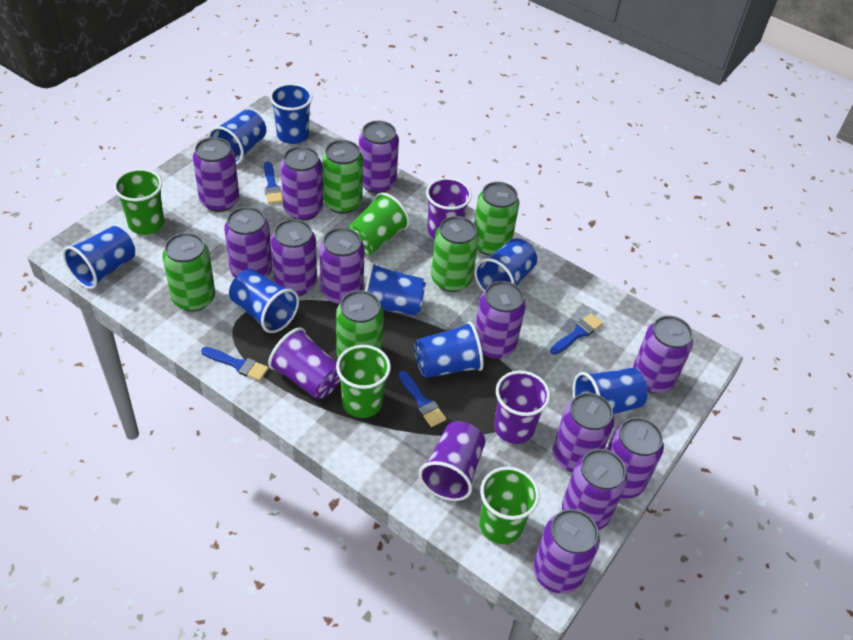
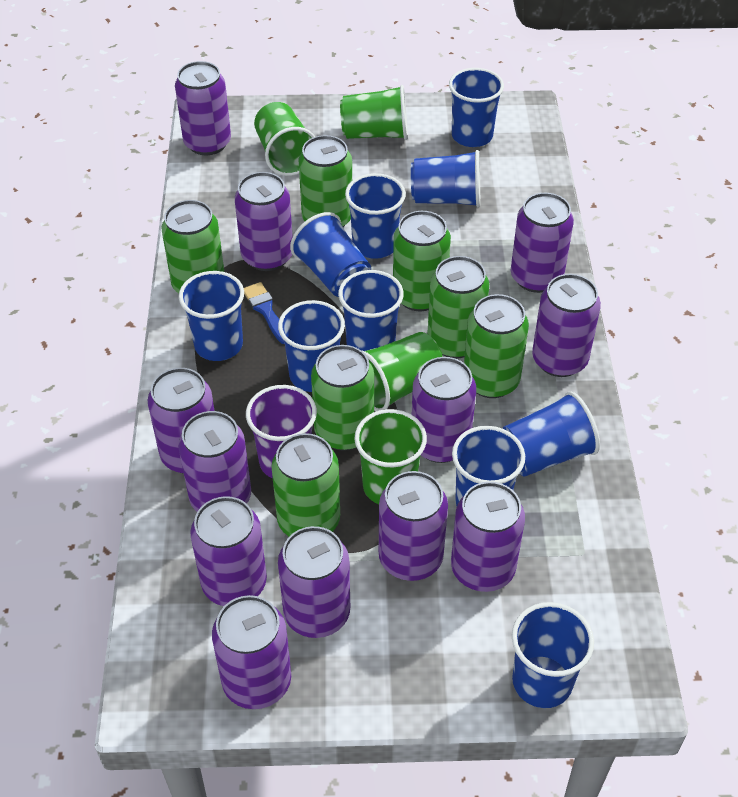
blue brush: [201,347,269,381] [264,162,283,204] [398,371,446,427] [550,314,603,355] = 4 -> [244,282,284,344] = 1
blue cup: [63,226,135,289] [208,110,266,165] [229,269,299,333] [270,83,312,144] [365,262,426,316] [414,321,484,378] [474,238,537,292] [573,368,648,414] = 8 -> [179,271,244,361] [278,300,345,392] [290,212,371,297] [338,270,404,351] [345,173,406,259] [411,150,480,207] [449,68,504,147] [452,426,525,506] [502,391,600,476] [512,602,594,708] = 10
green can: [163,233,215,311] [322,140,363,214] [336,290,384,358] [431,216,479,292] [474,182,520,256] = 5 -> [161,200,224,293] [271,433,340,536] [298,135,352,227] [311,345,374,451] [393,211,451,311] [427,256,489,359] [464,294,529,398] = 7
purple cup: [268,328,340,399] [419,421,485,501] [426,178,472,239] [494,371,550,444] = 4 -> [246,385,317,479] = 1

